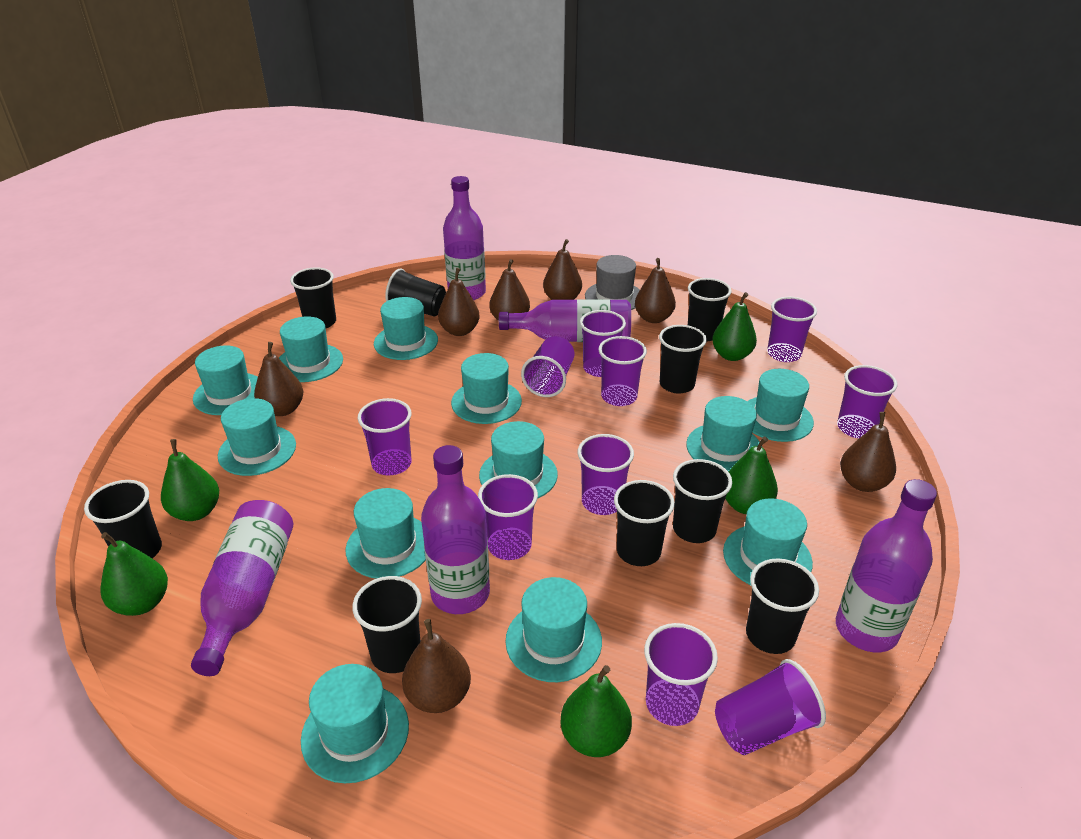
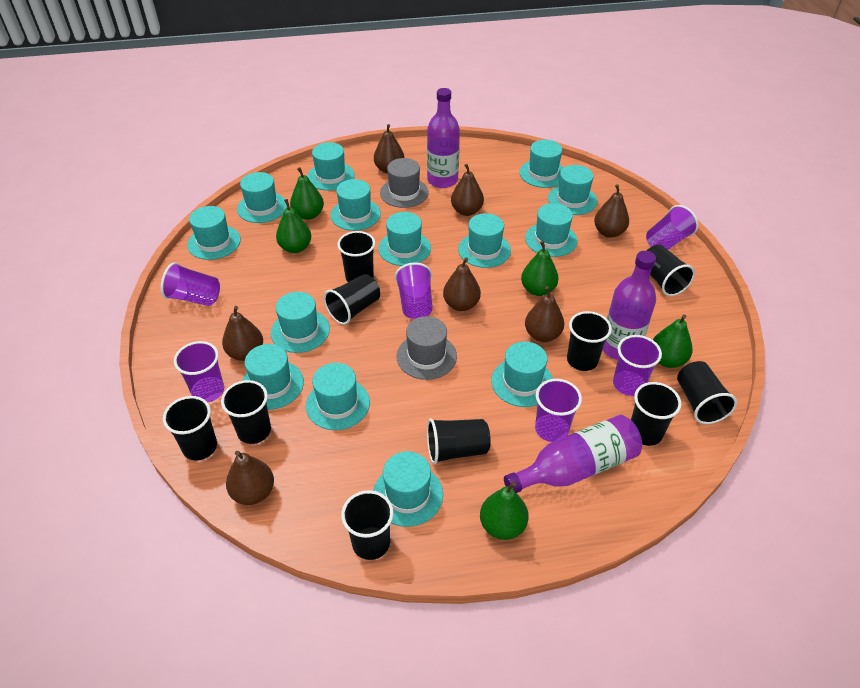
black cup: [84,480,162,558] [290,267,336,328] [352,576,422,673] [385,269,446,316] [614,480,675,566] [659,325,707,394] [673,459,732,543] [688,278,732,341] [746,558,819,654] = 9 -> [163,396,217,460] [221,380,271,444] [324,274,380,325] [337,231,375,282] [341,490,394,560] [427,418,491,464] [567,311,612,371] [631,382,681,446] [647,245,695,296] [677,361,737,424] = 10
grey hat: [585,255,640,310] = 1 -> [380,158,429,208] [396,316,457,380] = 2
purple bottle: [191,500,293,676] [421,445,490,614] [443,176,486,300] [499,299,631,342] [836,479,937,652] = 5 -> [427,88,460,188] [504,415,642,493] [603,251,656,360] = 3
purple cup: [357,398,412,475] [478,474,538,560] [521,336,574,397] [577,434,634,515] [580,310,626,377] [598,336,647,406] [644,623,718,726] [715,659,826,755] [767,297,817,362] [837,365,897,438] = 10 -> [161,262,220,306] [174,341,224,402] [395,262,433,319] [535,379,582,442] [613,335,662,396] [646,205,698,250] = 6
turquoise hat: [193,345,258,415] [218,398,296,476] [279,316,343,382] [301,664,409,783] [346,488,426,579] [374,297,438,360] [451,353,522,424] [479,421,558,499] [505,577,602,682] [686,396,760,471] [723,498,813,585] [747,369,814,442] = 12 -> [187,206,241,260] [237,172,287,223] [242,344,304,410] [271,292,330,353] [306,363,370,430] [307,142,355,191] [330,179,381,231] [373,451,443,527] [378,212,431,266] [458,213,511,268] [491,341,553,407] [519,140,564,188] [525,203,577,257] [548,165,597,215] = 14

